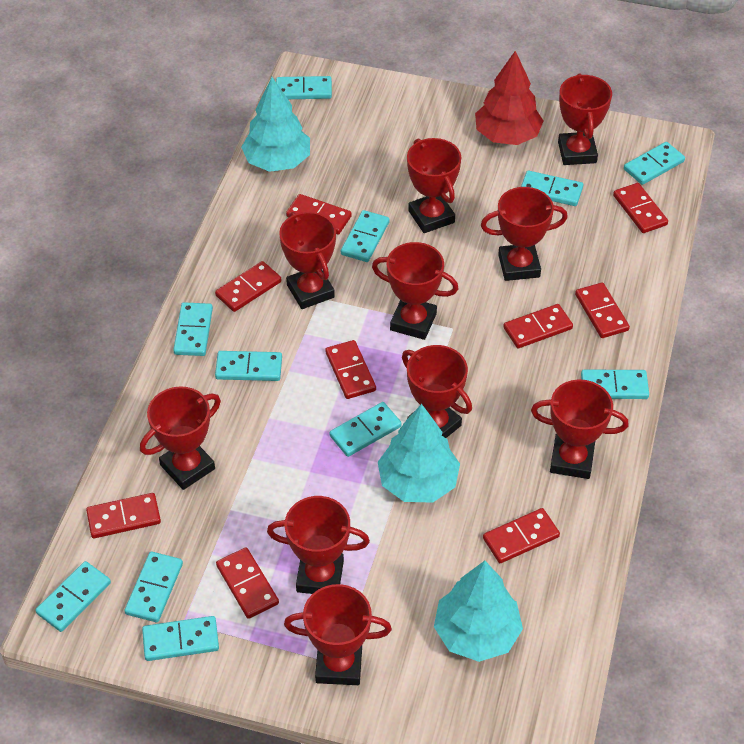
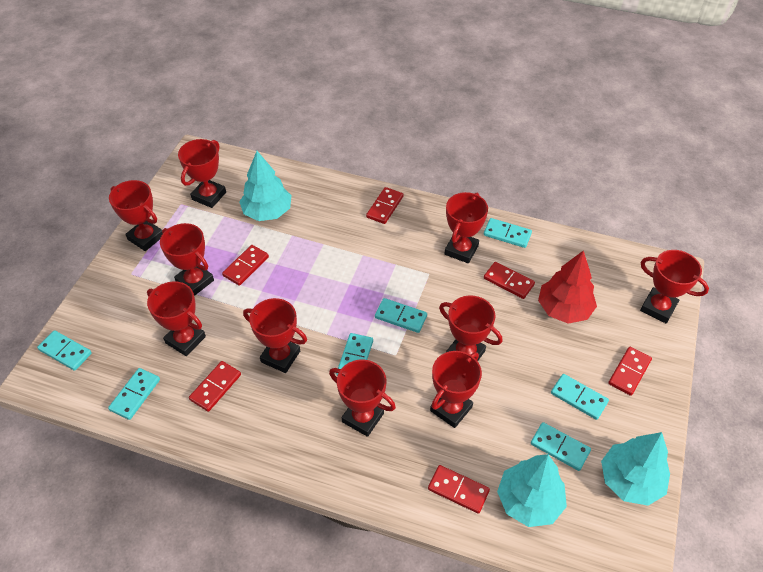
red domino: [86,493,161,538] [215,261,282,312] [216,548,279,619] [286,194,352,235] [325,340,376,399] [483,508,560,563] [503,304,573,348] [575,283,630,338] [613,183,668,233] = 9 -> [189,361,241,412] [222,245,269,286] [366,187,403,224] [428,465,490,514] [484,262,535,299] [608,346,652,396] = 6
turquoise domino: [35,561,111,632] [125,552,183,622] [142,616,219,661] [173,302,213,356] [215,351,282,381] [276,76,332,99] [329,402,402,457] [341,210,390,262] [521,171,583,206] [581,369,649,399] [624,142,685,185] = 11 -> [37,330,91,371] [108,368,160,420] [336,333,373,376] [375,298,427,333] [484,218,532,248] [531,422,591,471] [551,374,609,420] = 7

